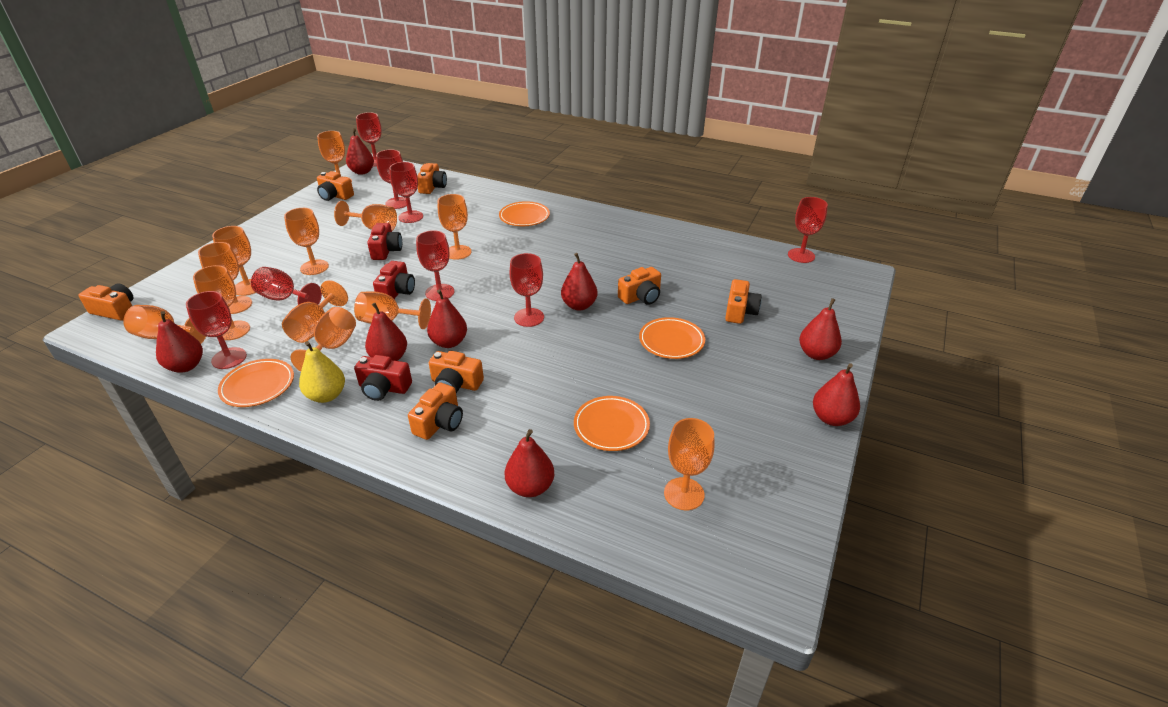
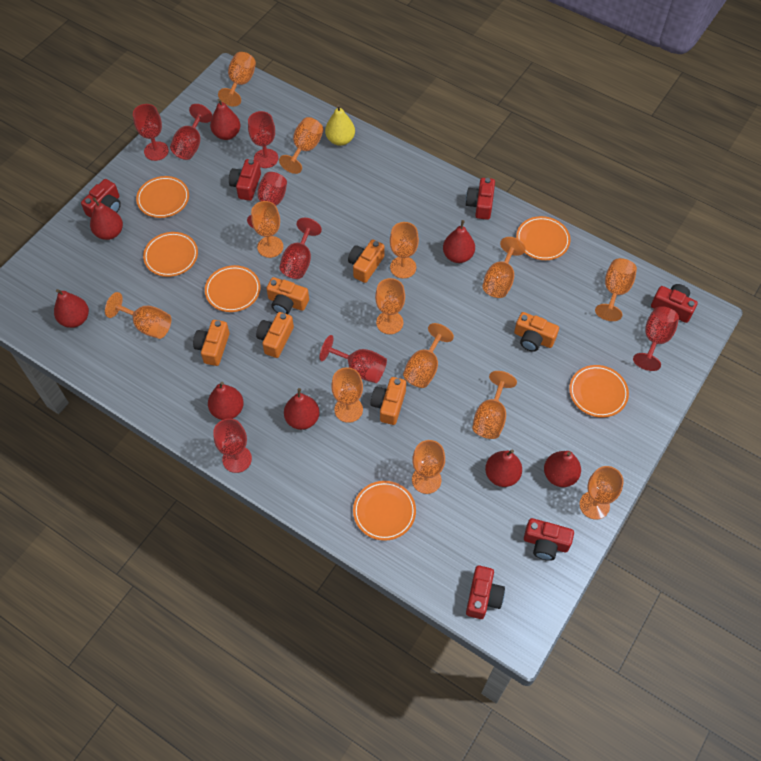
orange camera: [78,283,133,321] [317,171,354,201] [408,382,463,440] [417,163,447,194] [429,351,484,393] [618,267,661,305] [725,279,762,324] = 7 -> [193,320,229,366] [256,312,294,358] [266,277,309,314] [348,240,384,283] [371,377,406,425] [514,312,559,352] = 6
orange goblet: [123,305,206,343] [193,265,250,340] [198,242,252,314] [212,226,256,296] [282,280,348,343] [284,208,329,275] [290,307,356,372] [317,131,352,183] [334,201,397,231] [354,291,431,329] [438,194,471,260] [664,418,714,510] = 12 -> [105,292,171,339] [218,52,256,107] [251,201,283,258] [279,117,324,174] [331,367,363,423] [375,278,405,334] [390,222,419,278] [403,323,454,388] [412,440,445,494] [472,371,517,439] [482,237,526,298] [579,466,624,520] [595,258,637,321] = 13
orange plate: [218,359,294,407] [499,201,550,226] [574,396,650,451] [639,317,705,359] = 4 -> [136,176,189,218] [143,232,198,277] [205,265,260,312] [353,481,416,541] [516,216,570,260] [569,365,629,418] = 6
red camera: [354,355,412,401] [367,223,402,260] [373,261,415,299] = 3 -> [81,179,121,218] [229,159,261,201] [466,178,495,220] [466,565,505,619] [524,518,574,561] [651,284,698,323] = 6

